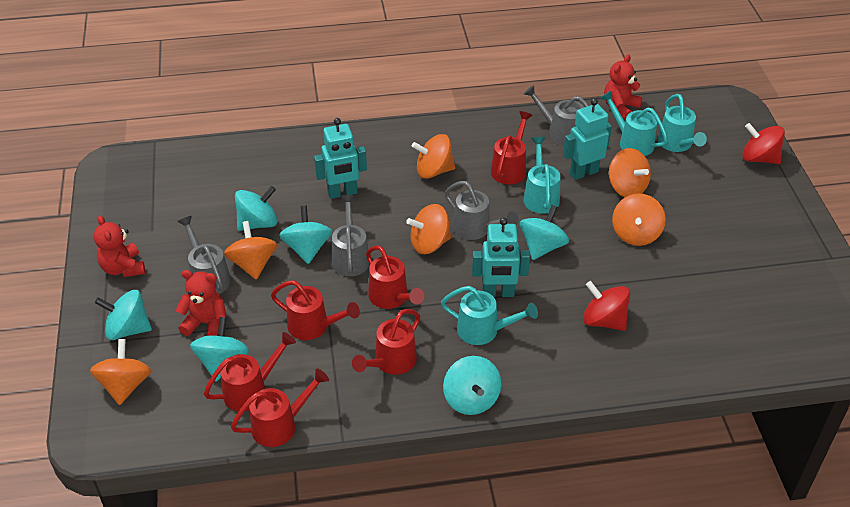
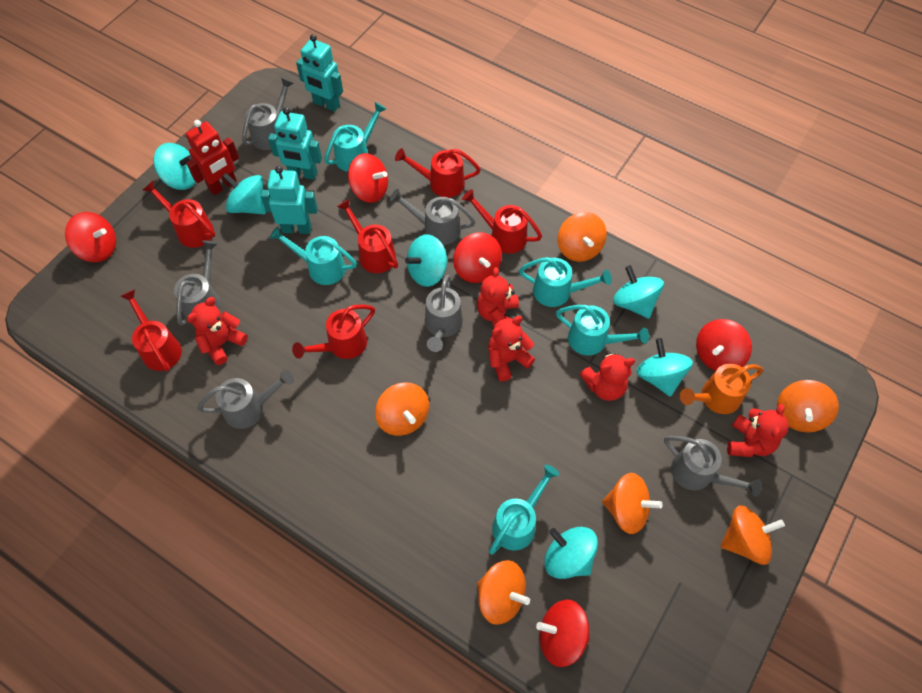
grey watering can: [177,216,231,294] [332,195,370,276] [445,181,519,240] [524,85,589,145] = 4 -> [174,240,221,326] [197,370,294,429] [242,78,294,150] [390,189,476,245] [425,274,463,352] [664,436,762,497] = 6
orange watering can: none = 0 -> [680,364,763,414] = 1
red robot: none = 0 -> [186,120,239,195] = 1
red spinning top: [583,281,630,331] [742,123,785,164] = 2 -> [65,212,116,262] [348,153,388,203] [453,232,502,283] [536,599,590,667] [696,319,752,371] = 5
red teddy bear: [94,215,145,277] [176,270,226,336] [604,54,643,120] = 3 -> [187,297,248,365] [477,267,519,326] [488,316,535,381] [580,352,635,401] [727,404,789,457] = 5
turquoise watering can: [441,286,538,345] [524,137,561,214] [600,90,668,156] [658,94,707,152] = 4 -> [270,226,357,285] [324,102,386,172] [489,464,560,555] [519,257,612,307] [556,305,649,355] = 5

